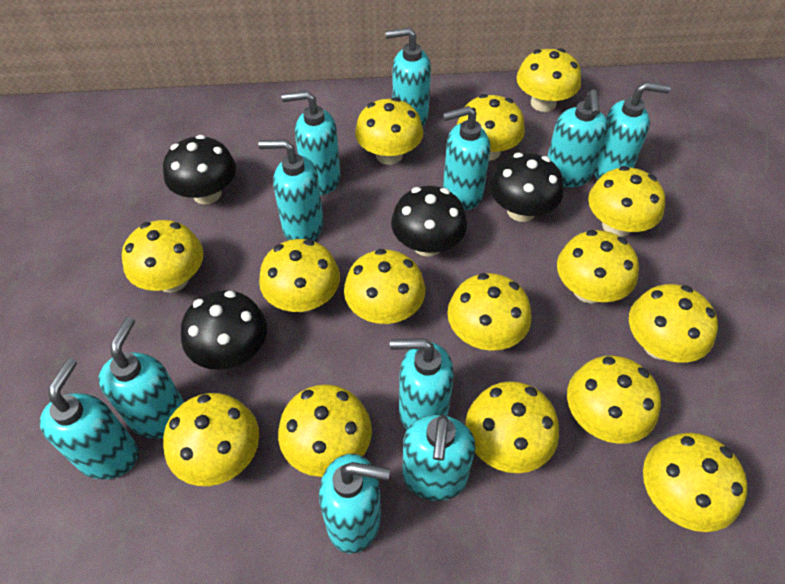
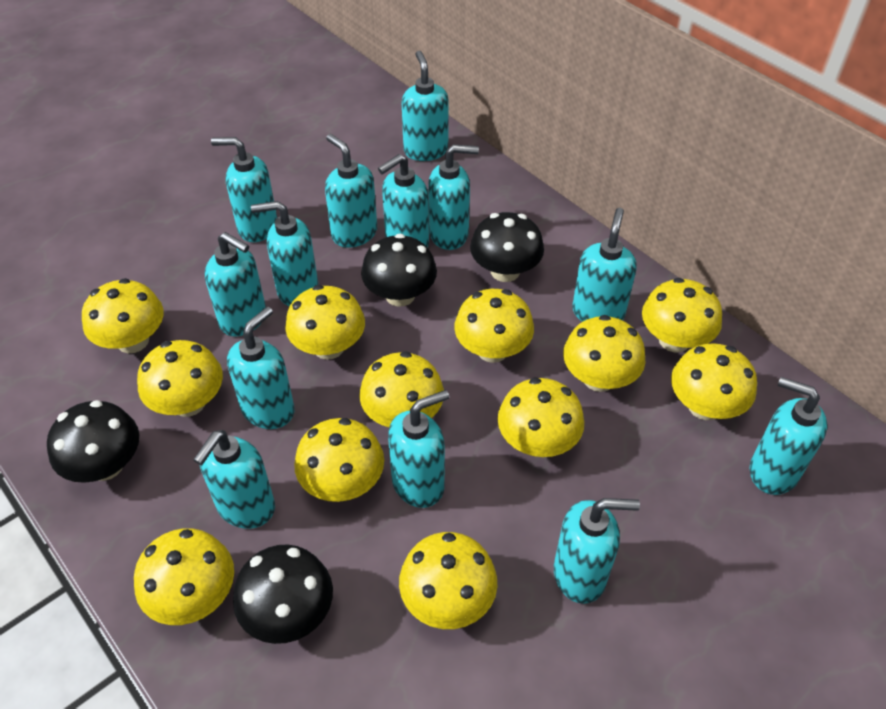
turquoise soap dispenser: [40,358,138,480] [98,317,184,438] [258,140,324,241] [281,91,341,195] [319,454,390,554] [385,28,431,127] [390,338,454,430] [402,415,476,501] [443,106,490,210] [547,90,608,187] [594,82,671,179] = 11 -> [193,430,275,529] [205,232,266,337] [211,137,277,242] [227,307,295,429] [251,201,318,306] [325,134,377,247] [378,154,429,247] [388,390,449,508] [402,51,449,161] [428,144,479,250] [554,498,640,604] [572,208,636,322] [750,377,827,495] = 13
yellow mushroom: [122,220,204,293] [163,393,259,486] [259,239,340,312] [278,384,372,477] [344,249,425,324] [355,97,423,165] [448,273,531,351] [457,94,525,161] [466,381,559,473] [517,48,581,112] [557,230,639,303] [567,355,661,444] [588,166,665,237] [629,284,718,363] [643,433,748,532] = 15 -> [82,278,164,353] [134,528,234,625] [137,340,223,417] [285,285,365,360] [294,418,384,502] [359,351,444,427] [399,532,497,629] [454,289,534,363] [498,378,584,457] [563,315,645,392] [642,278,722,352] [671,343,757,420] = 12

